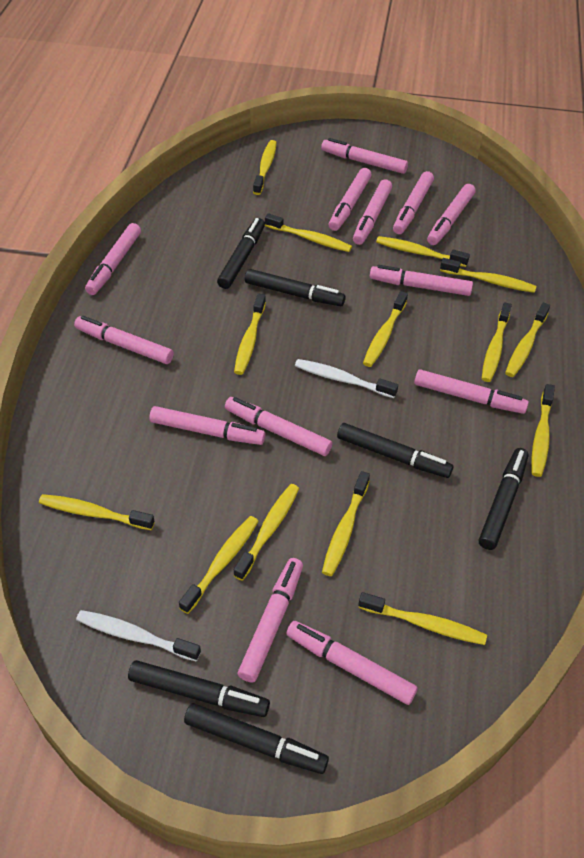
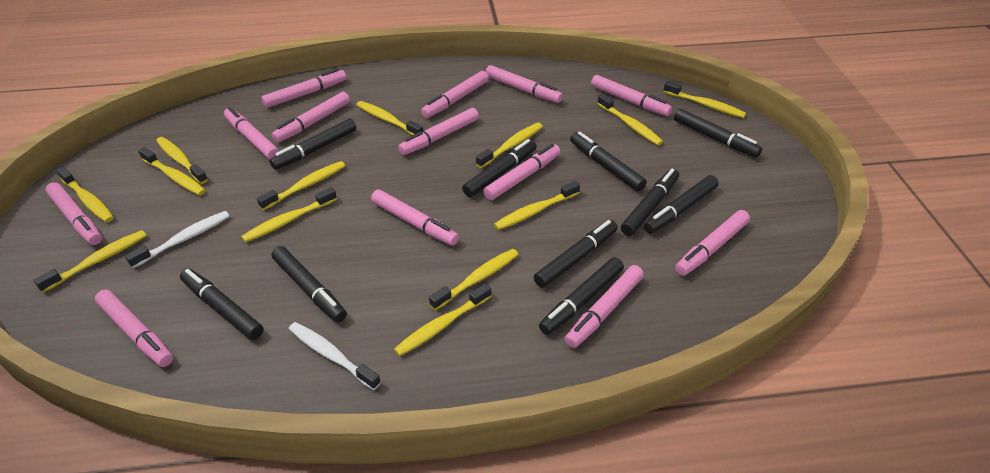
black marker: [128,660,270,717] [184,703,329,774] [217,218,265,289] [245,269,346,306] [337,423,453,478] [479,448,529,550] = 6 -> [180,268,264,340] [270,119,356,170] [271,246,347,322] [462,139,537,197] [534,220,618,288] [539,257,624,335] [570,132,647,191] [621,169,679,236] [644,175,719,234] [674,109,762,158] = 10
yellow toothbrush: [39,494,155,530] [179,516,259,614] [233,484,299,581] [234,294,266,375] [253,140,277,195] [265,213,352,252] [322,471,370,576] [358,592,487,645] [363,291,408,367] [376,236,470,267] [440,258,537,293] [482,302,512,382] [505,303,550,377] [531,384,555,477] = 14 -> [33,230,147,293] [56,167,114,223] [138,147,206,195] [156,137,208,184] [241,187,337,243] [257,161,345,210] [356,101,423,135] [394,283,491,356] [429,249,519,310] [476,123,543,168] [494,181,580,230] [597,94,663,146] [663,81,746,118] = 13

